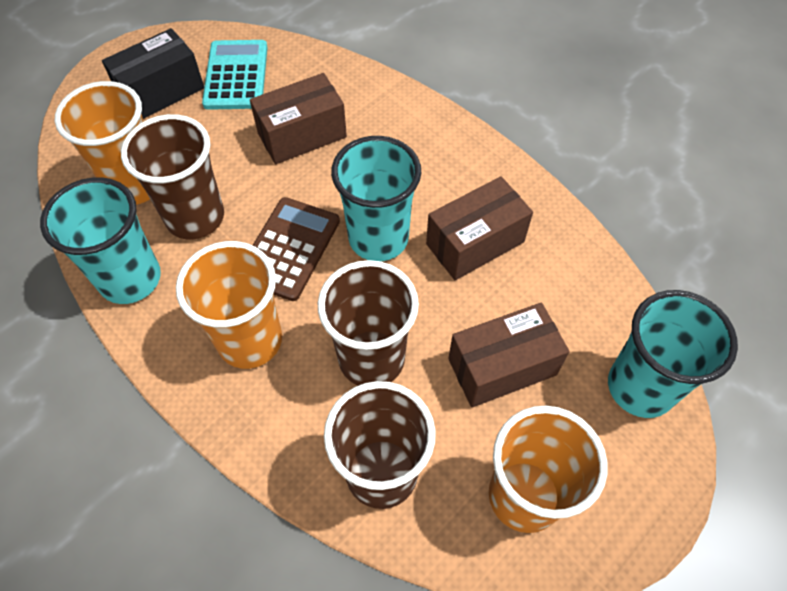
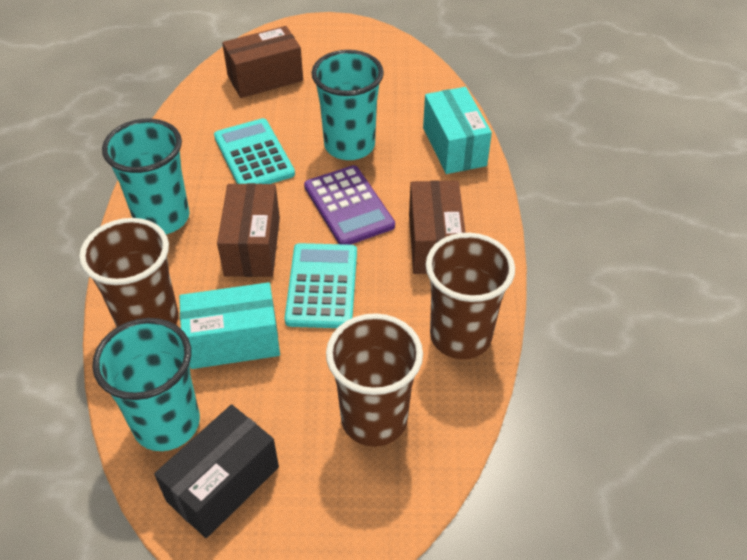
brown calculator: [253,197,340,301] = 1 -> none = 0
orange cup: [55,81,150,205] [176,241,282,369] [489,406,607,533] = 3 -> none = 0
purple calculator: none = 0 -> [304,165,395,245] = 1
turquoise box: none = 0 -> [179,282,280,369] [423,87,492,174] = 2
turquoise calculator: [202,40,268,110] = 1 -> [214,118,295,184] [285,243,357,328] = 2

